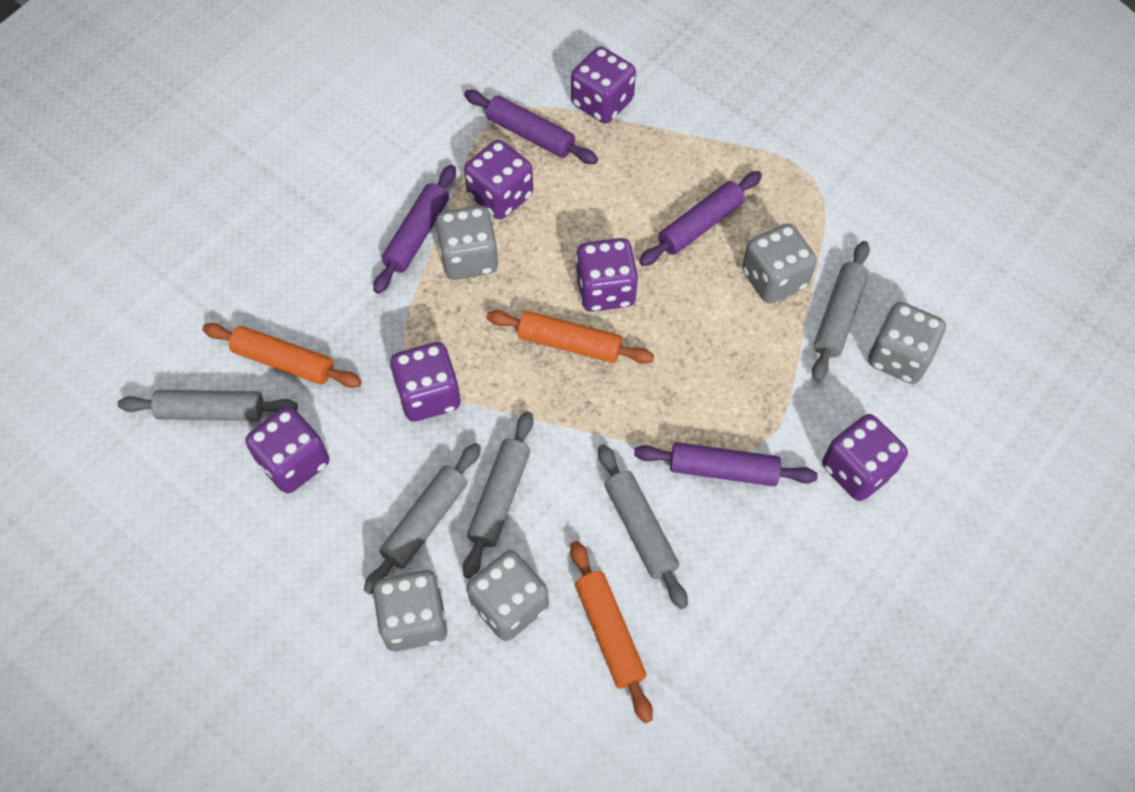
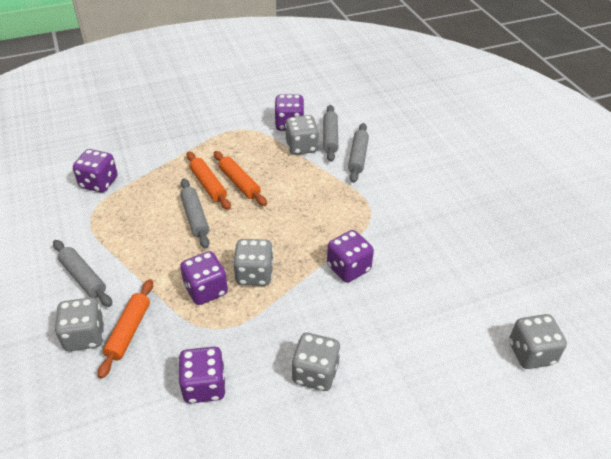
grey rolling pin: [118,390,298,421] [364,443,481,594] [463,411,534,579] [598,444,688,609] [812,241,870,382] = 5 -> [53,240,112,307] [180,178,209,249] [323,105,338,162] [348,123,369,183] = 4
purple dice: [245,406,329,494] [390,342,461,422] [464,140,533,219] [571,47,636,123] [575,238,638,312] [822,414,908,501] = 6 -> [73,149,118,192] [178,347,226,404] [180,251,228,305] [274,95,304,131] [327,230,374,283] = 5
purple rolling pin: [373,165,456,294] [464,90,598,164] [634,442,818,486] [639,171,762,266] = 4 -> none = 0

